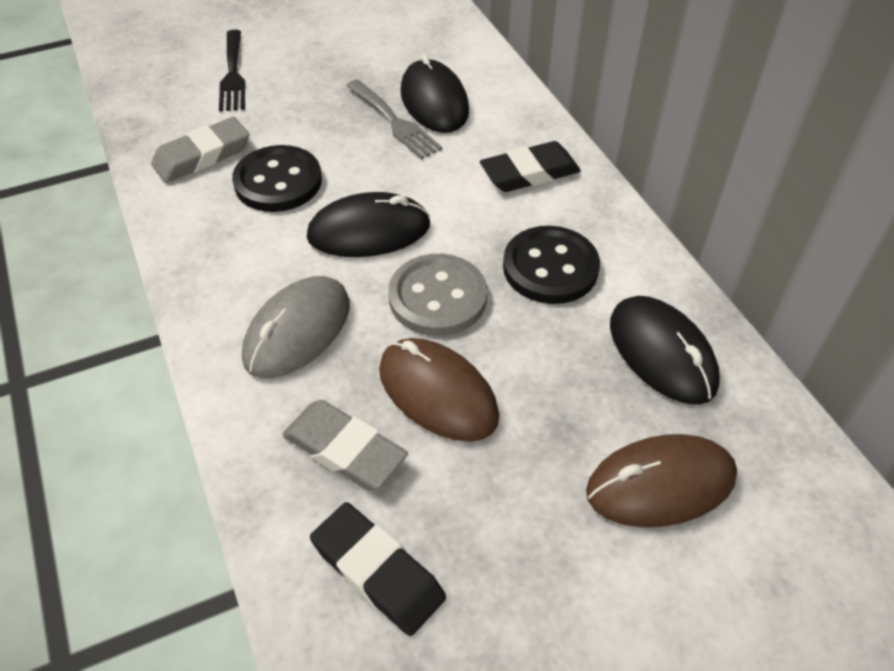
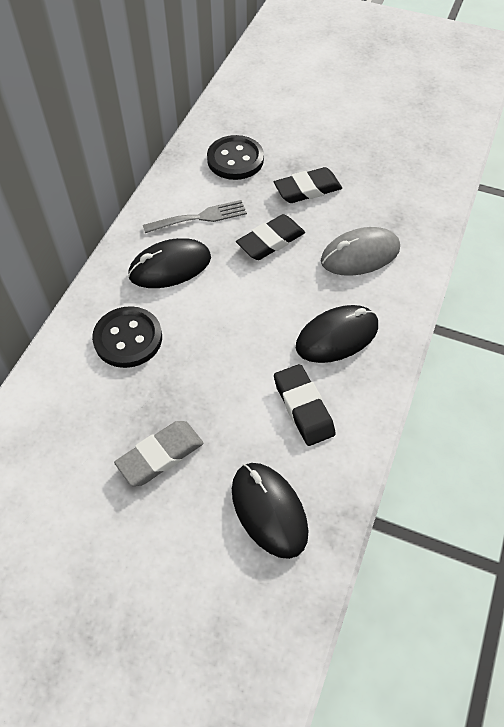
black eraser: [310,502,446,636] [480,141,581,192] = 2 -> [236,214,305,260] [274,167,342,203] [274,364,336,446] = 3
black fork: [219,30,245,112] = 1 -> none = 0
brown mouse: [379,338,499,442] [586,434,737,527] = 2 -> none = 0
grey button: [388,254,487,336] = 1 -> none = 0
grey eraser: [151,117,250,183] [282,400,408,490] = 2 -> [114,421,203,486] = 1

